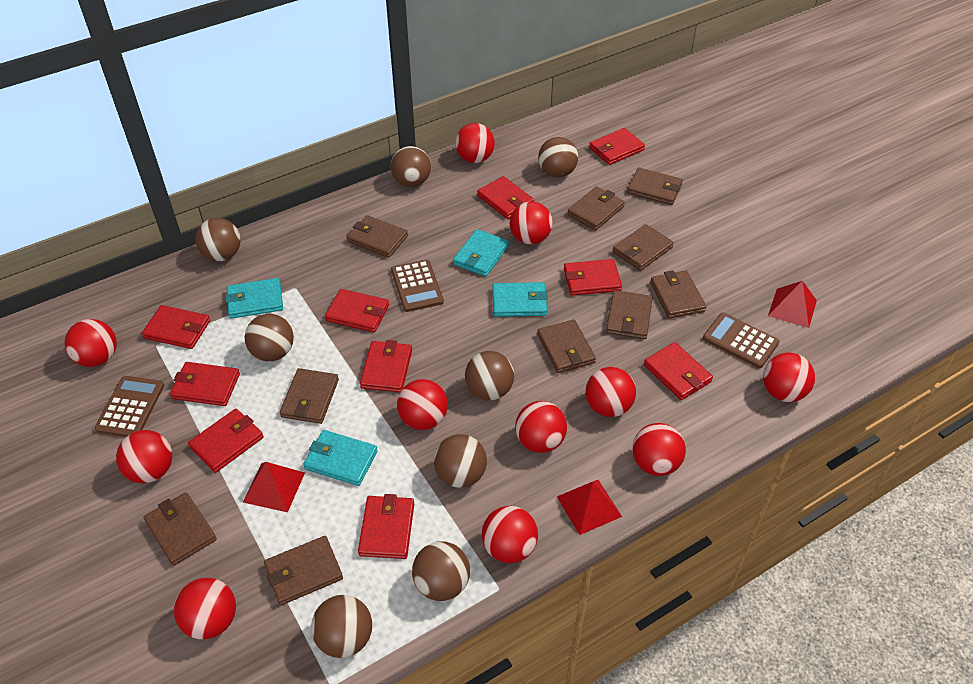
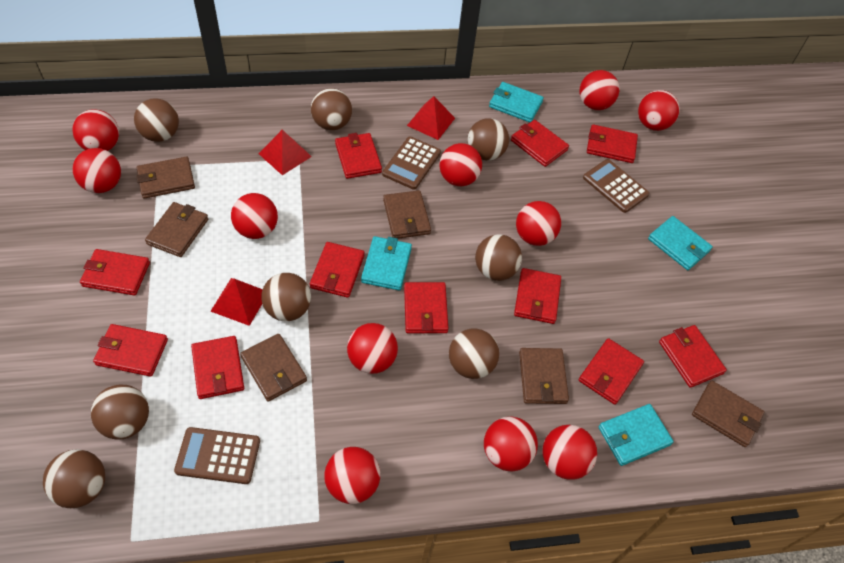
brown wallet: [143,492,217,566] [264,536,343,605] [280,368,339,424] [347,215,408,258] [537,319,596,373] [567,186,625,230] [606,290,653,339] [613,224,674,271] [627,168,683,205] [650,270,706,319] = 10 -> [136,157,195,199] [145,202,208,257] [240,334,307,402] [383,190,431,239] [519,348,569,404] [692,381,764,447] = 6
red wallet: [142,305,210,349] [170,362,240,406] [188,409,264,473] [325,289,389,332] [358,494,414,559] [360,340,412,393] [477,176,534,219] [564,259,622,296] [589,128,645,165] [644,342,713,400] = 10 -> [80,249,150,295] [93,324,168,377] [191,336,244,399] [310,242,364,298] [335,133,382,179] [404,282,448,333] [511,120,569,167] [514,268,561,324] [579,338,644,405] [587,124,638,163] [659,325,727,388] = 11

